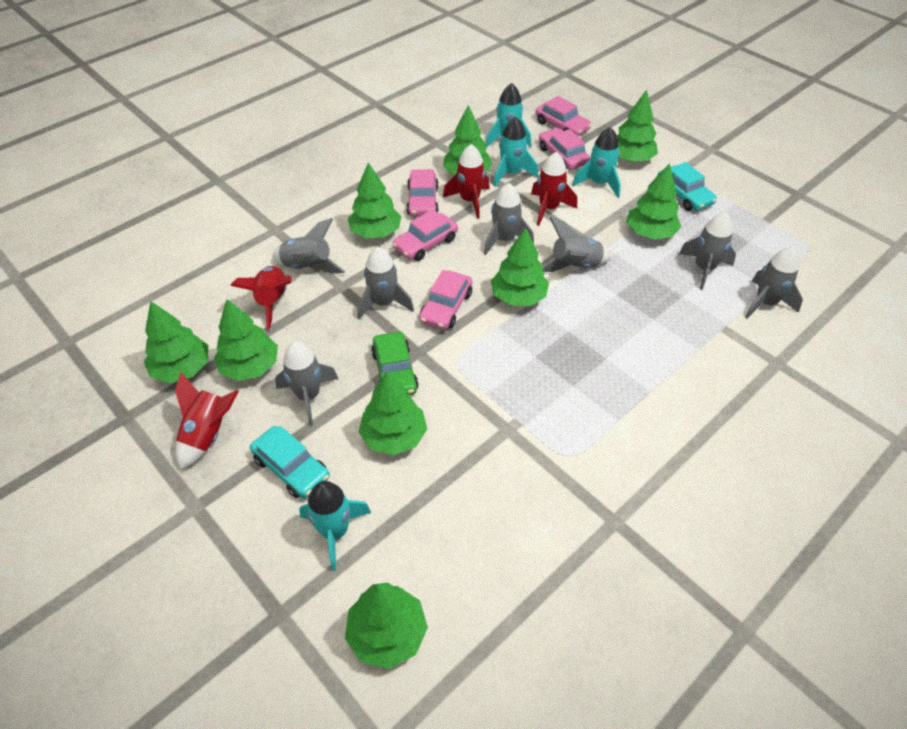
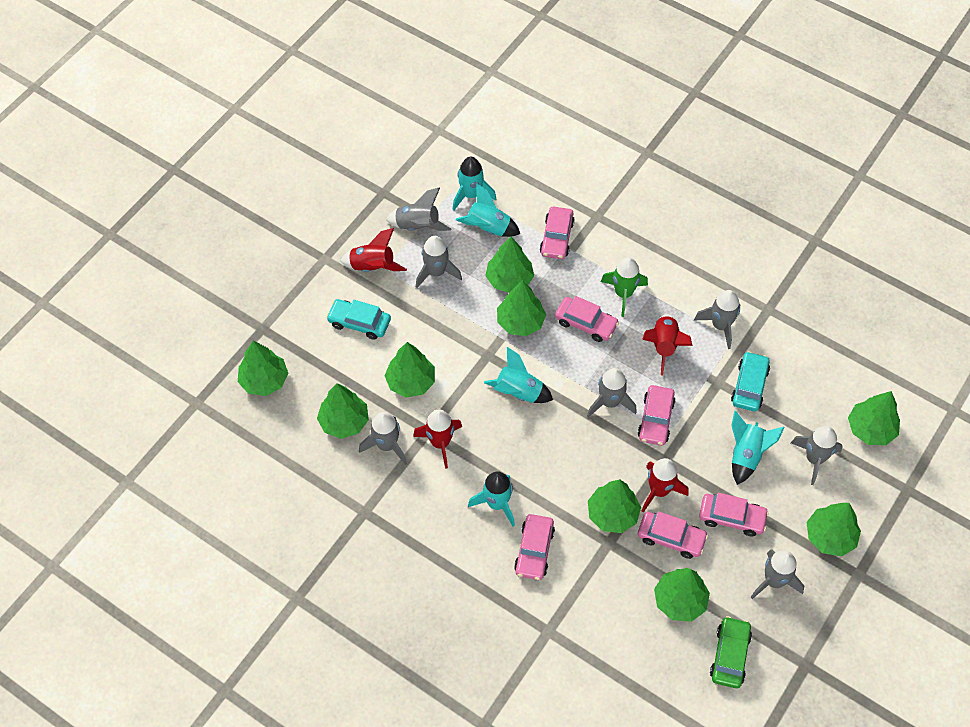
green rocket: none = 0 -> [601,257,648,317] = 1
pink car: [392,209,458,261] [406,169,438,217] [419,270,472,330] [535,96,591,136] [539,128,590,170] = 5 -> [514,514,555,580] [540,207,575,259] [555,296,619,342] [638,385,676,446] [638,511,708,559] [699,493,769,536] = 6
turquoise rocket: [299,481,371,571] [486,83,531,147] [493,117,538,187] [572,127,621,198] = 4 -> [453,157,496,210] [456,183,520,237] [468,471,515,527] [484,347,553,403] [731,411,785,485] = 5

